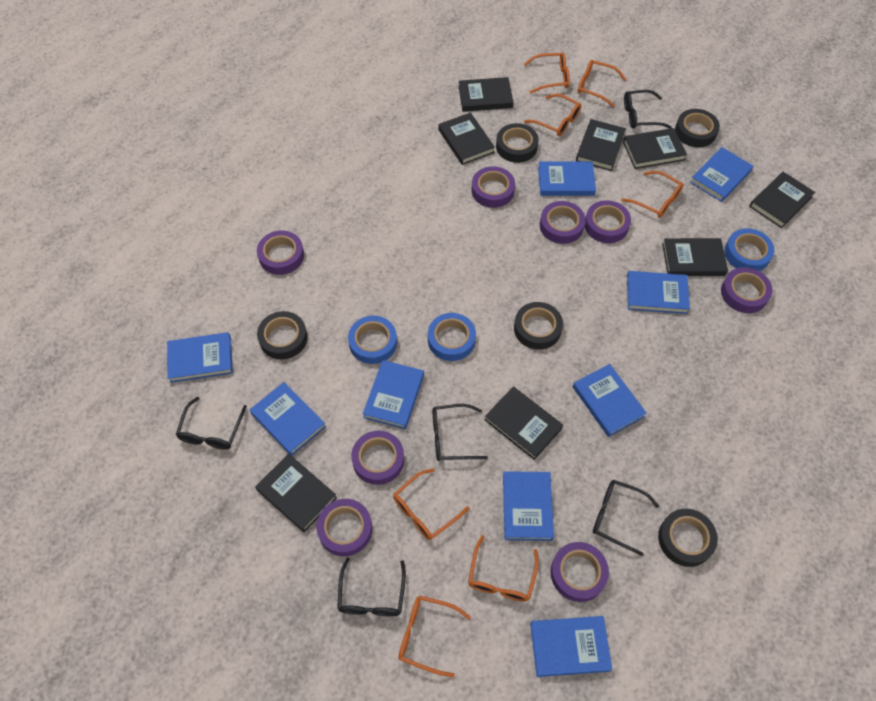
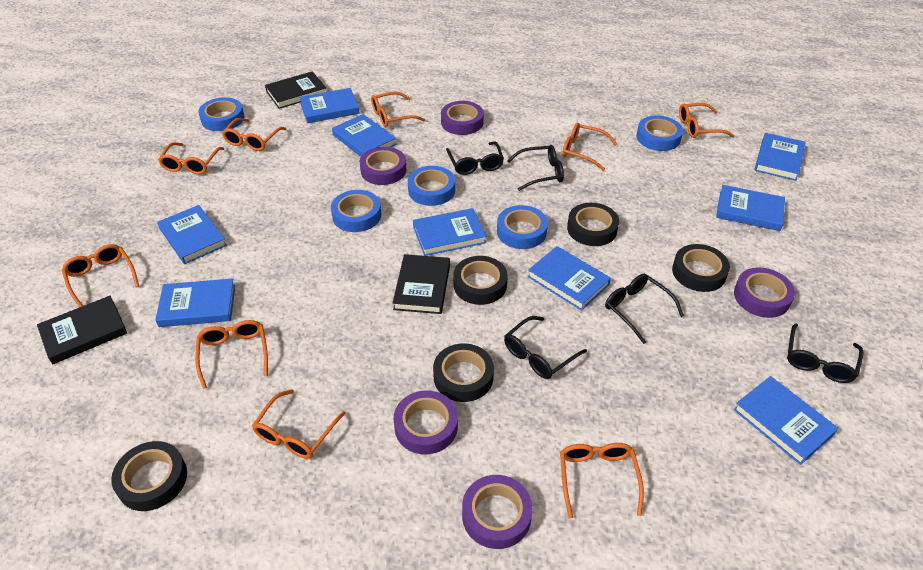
black book: [255,453,337,532] [439,113,495,165] [459,77,513,112] [485,387,563,460] [576,119,626,171] [623,128,687,169] [662,238,728,276] [749,172,816,228] = 8 -> [37,296,127,364] [265,71,326,109] [393,254,450,314] = 3
blue tape: [348,316,397,364] [428,313,476,361] [724,228,775,271] = 3 -> [198,97,244,131] [331,190,381,232] [408,166,455,206] [497,205,548,249] [636,115,683,151] = 5
orange glasses: [393,469,469,540] [399,595,471,677] [468,535,539,602] [524,52,570,94] [524,94,581,136] [578,60,626,107] [622,171,683,218] = 7 -> [62,244,139,307] [158,142,224,174] [195,320,268,389] [222,118,286,151] [252,389,346,459] [371,91,426,127] [560,443,644,518] [562,123,617,171] [679,103,734,138] = 9
purple tape: [257,230,304,275] [316,499,372,556] [351,431,404,485] [471,166,515,208] [540,201,586,244] [550,542,609,602] [585,200,631,243] [721,267,772,313] = 8 -> [360,147,407,185] [393,391,458,454] [441,101,484,135] [462,475,533,549] [734,267,795,318] = 5

